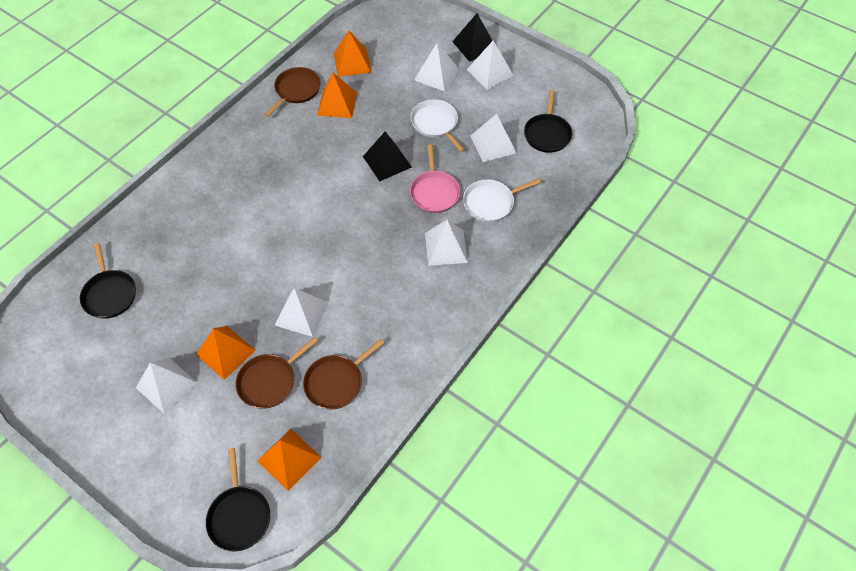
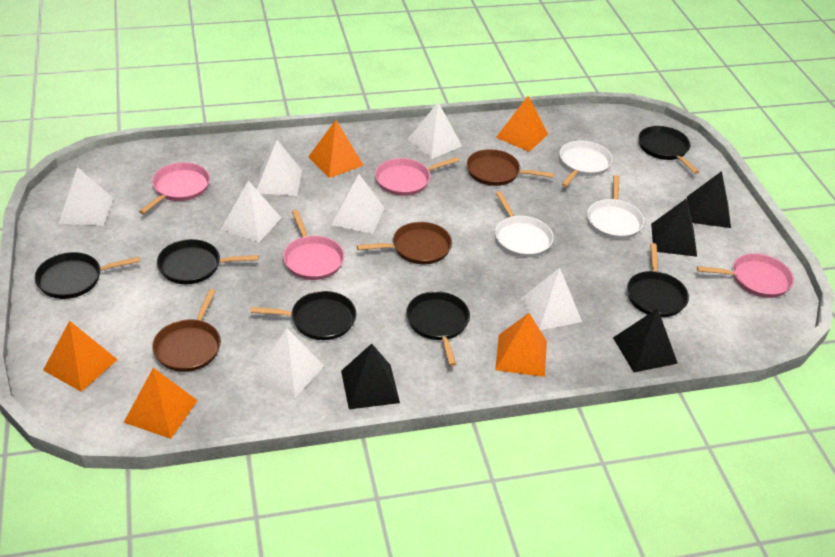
black pan: [80,243,136,319] [206,448,270,551] [524,90,572,153] = 3 -> [35,252,140,299] [157,239,259,284] [250,291,356,340] [406,291,470,366] [627,243,689,317] [638,126,699,174] = 6
black pyramid: [363,131,412,181] [452,13,492,62] = 2 -> [341,344,400,409] [613,308,678,372] [651,199,697,257] [687,171,731,228] = 4
orange pyramid: [196,326,256,380] [257,429,322,491] [317,72,357,118] [334,30,371,77] = 4 -> [43,321,118,392] [123,368,198,439] [308,120,364,178] [495,313,547,377] [496,96,548,152] = 5
pink pan: [410,144,460,213] = 1 -> [139,162,210,214] [283,210,344,280] [375,157,460,196] [697,253,794,298] = 4
white pan: [410,99,465,152] [463,178,541,222] = 2 -> [495,191,554,258] [560,141,613,187] [587,175,644,239] = 3
white pyramid: [136,358,198,414] [274,288,329,337] [414,43,459,91] [425,220,468,266] [467,41,514,90] [471,114,516,162] = 6 -> [59,167,113,226] [221,181,281,243] [253,328,324,398] [256,140,302,196] [331,175,385,234] [408,102,462,159] [521,268,582,330] = 7

